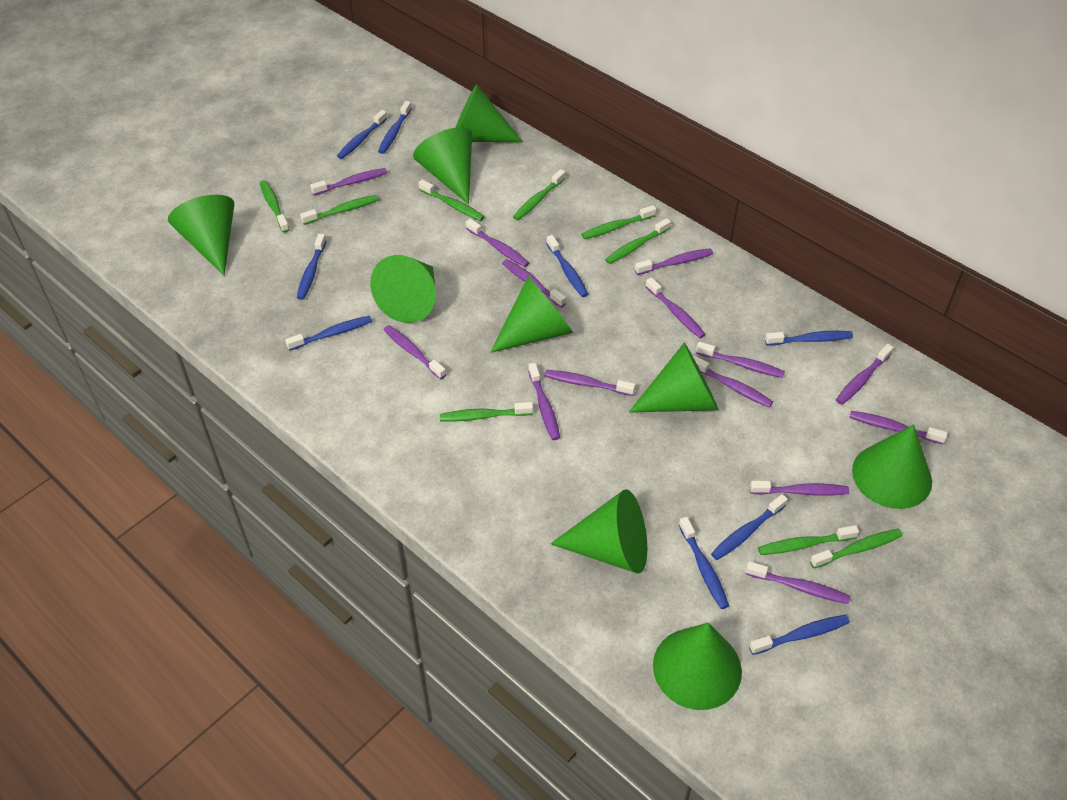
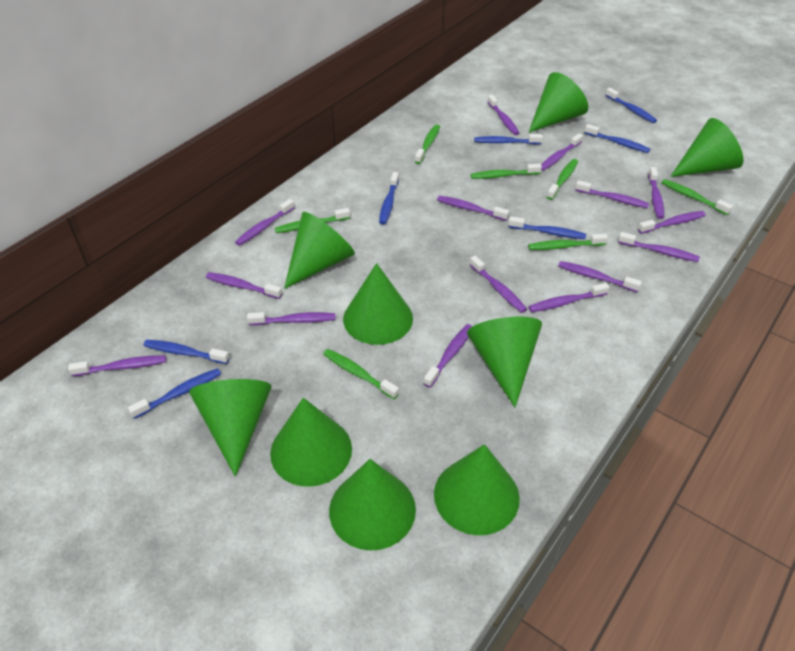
blue toothbrush: [285,316,372,351] [297,234,326,300] [337,110,387,159] [378,101,412,154] [546,235,588,297] [679,517,729,609] [711,494,788,560] [749,615,850,655] [765,331,853,345] = 9 -> [128,368,221,419] [144,340,230,364] [379,172,399,224] [474,134,543,144] [508,216,586,239] [585,124,650,153] [605,88,657,123] = 7
green toothbrush: [260,180,290,233] [300,195,379,225] [419,179,484,221] [440,402,533,422] [513,169,565,220] [581,205,656,239] [605,218,671,264] [758,525,859,555] [810,529,903,568] = 9 -> [275,208,350,233] [323,349,399,399] [415,124,440,164] [471,163,542,179] [528,234,608,250] [547,159,578,200] [662,179,733,215] = 7
purple toothbrush: [310,168,387,195] [384,325,446,379] [466,219,529,267] [502,259,566,308] [528,363,560,440] [545,370,635,396] [635,248,713,275] [645,277,706,338] [693,356,773,407] [696,342,785,378] [746,561,850,604] [750,481,849,496] [836,344,894,405] [849,411,948,444] = 14 -> [68,355,166,376] [206,272,282,299] [235,199,295,246] [247,312,336,325] [423,324,473,388] [437,196,509,221] [469,256,527,313] [487,95,519,135] [529,283,609,312] [541,133,583,171] [558,261,642,292] [575,180,649,208] [618,232,700,262] [638,211,706,234] [648,167,664,219] = 15

